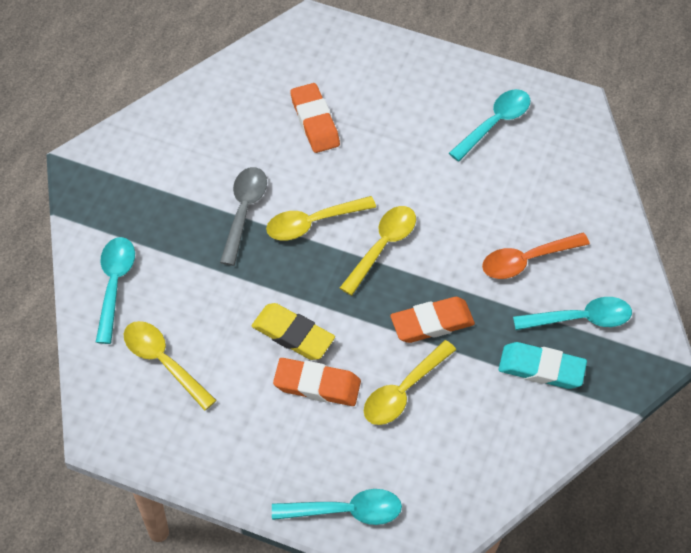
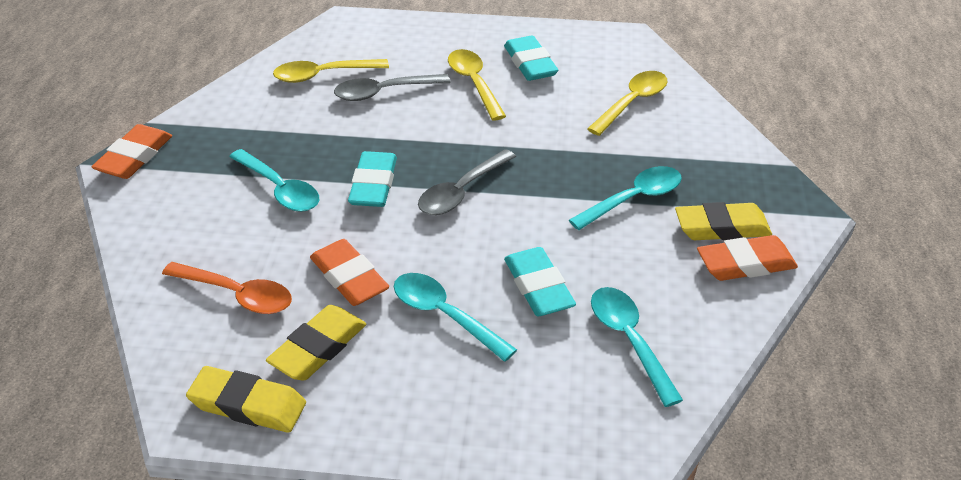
grey spoon: [220,167,267,266] = 1 -> [334,74,451,101] [418,149,516,215] = 2
turquoise eraser: [499,342,587,389] = 1 -> [348,151,397,207] [504,35,558,81] [504,247,576,316] = 3
yellow eraser: [251,303,335,360] = 1 -> [186,366,306,433] [266,305,366,381] [675,202,772,240] = 3
yellow spoon: [123,321,217,411] [266,196,376,241] [340,206,416,296] [364,340,456,425] = 4 -> [273,59,389,83] [448,49,506,121] [587,71,668,136] = 3

